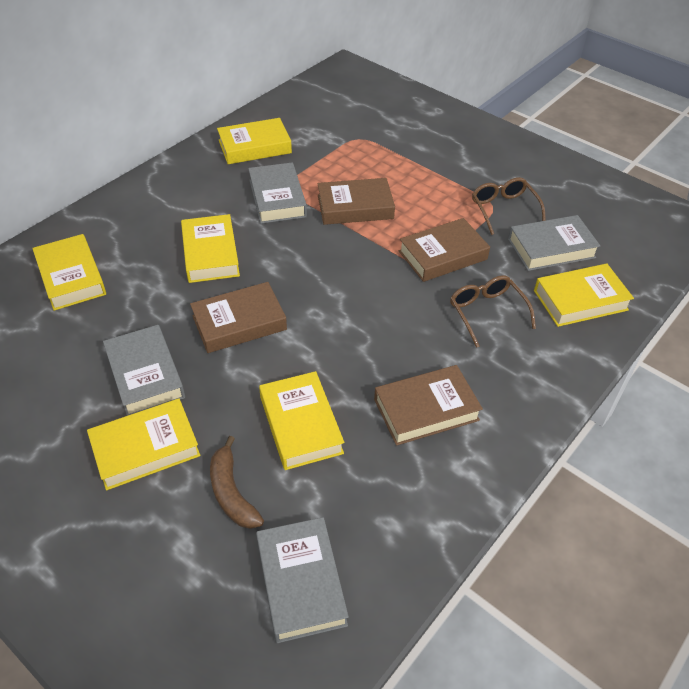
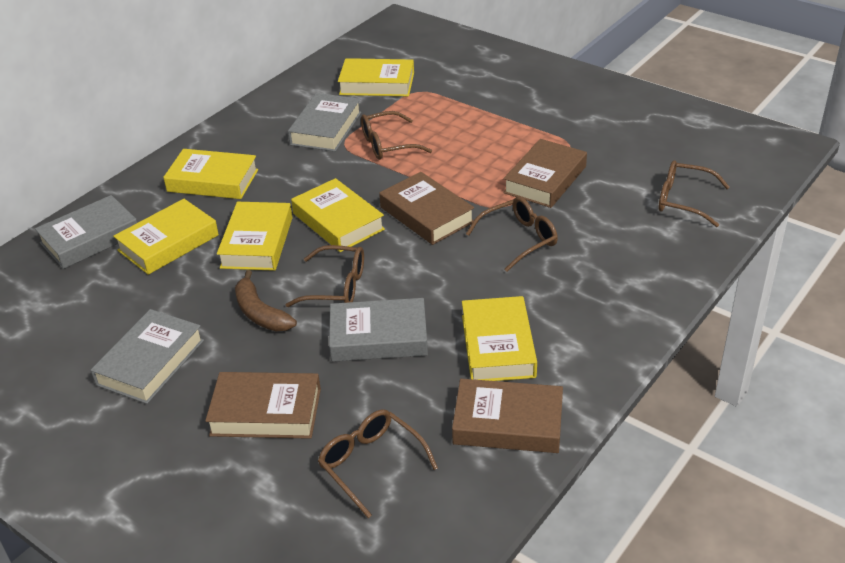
brown glasses: [450,275,536,348] [472,177,546,235] = 2 -> [286,245,364,307] [318,409,438,518] [361,111,432,160] [466,197,558,272] [659,160,730,227] = 5

